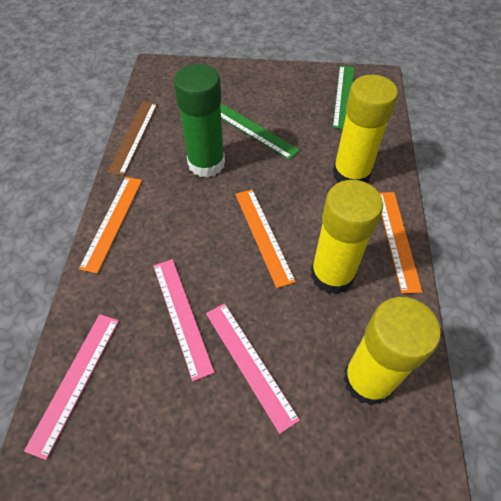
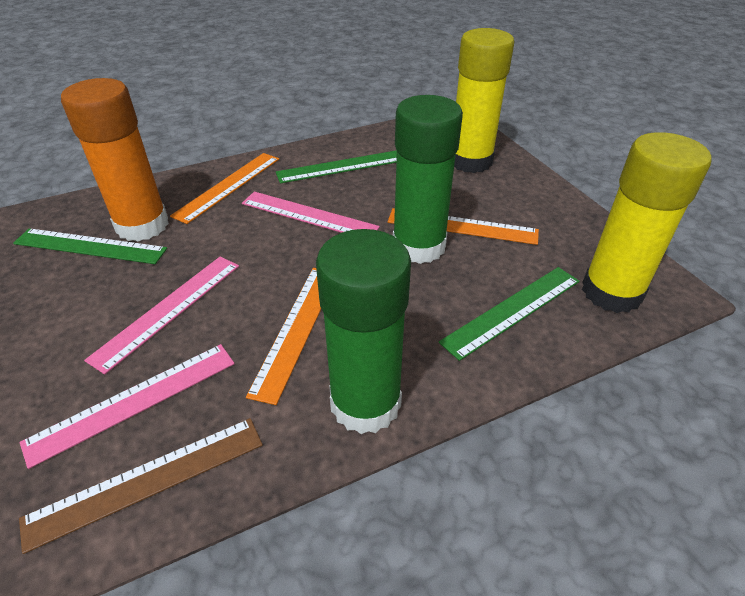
green glue stick: [174,64,225,178] = 1 -> [316,229,411,434] [393,95,463,264] = 2
green ruler: [220,104,300,160] [333,66,355,129] = 2 -> [13,228,167,264] [276,150,397,184] [439,267,580,361] = 3
orange glue stick: none = 0 -> [61,78,169,241] = 1
yellow glue stick: [311,180,383,294] [332,75,398,183] [343,297,441,405] = 3 -> [454,28,515,173] [582,132,712,313] = 2

